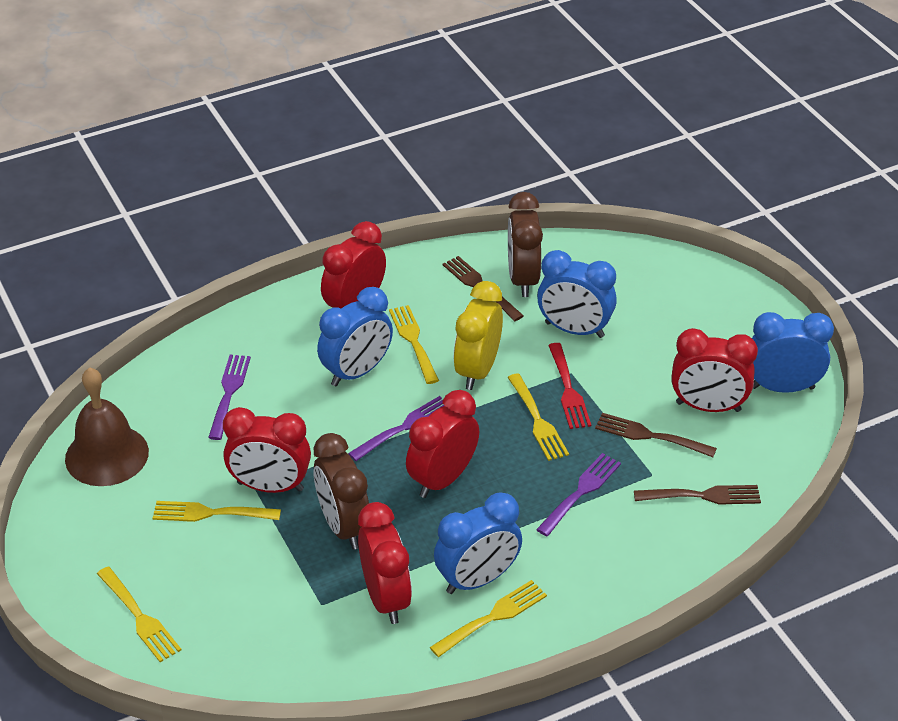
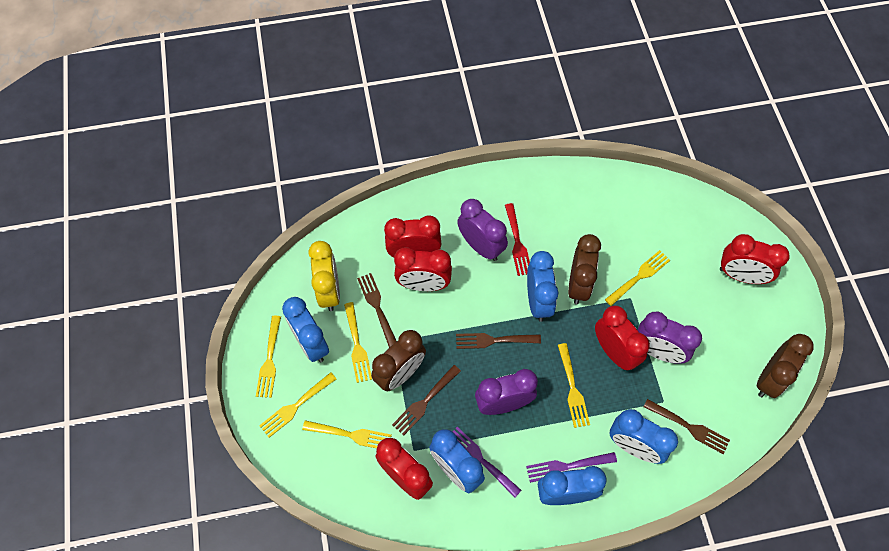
blue clock: [317,287,393,386] [434,492,522,594] [537,250,617,338] [752,312,834,393] = 4 -> [282,297,329,362] [429,429,485,493] [527,251,559,322] [538,466,607,505] [610,409,678,464] = 5
brown bell: [65,367,149,486] = 1 -> none = 0
brown clock: [314,433,369,550] [508,192,543,297] = 2 -> [371,330,426,391] [568,234,601,304] [757,334,814,398] = 3
brown fork: [443,256,524,321] [595,413,717,457] [634,485,761,505] = 3 -> [357,273,397,348] [392,365,461,436] [456,333,541,349] [644,399,730,454] = 4
purple clock: none = 0 -> [457,199,508,261] [475,369,538,415] [638,312,702,364] = 3
purple fork: [208,355,251,440] [348,396,444,461] [536,453,621,536] = 3 -> [452,427,522,498] [526,452,617,483] = 2
yellow fork: [97,566,181,662] [153,501,281,522] [389,305,439,384] [430,580,547,657] [508,373,569,461] = 5 -> [256,316,281,398] [259,372,336,438] [302,420,392,448] [344,302,372,383] [558,343,590,428] [605,250,670,306] = 6

